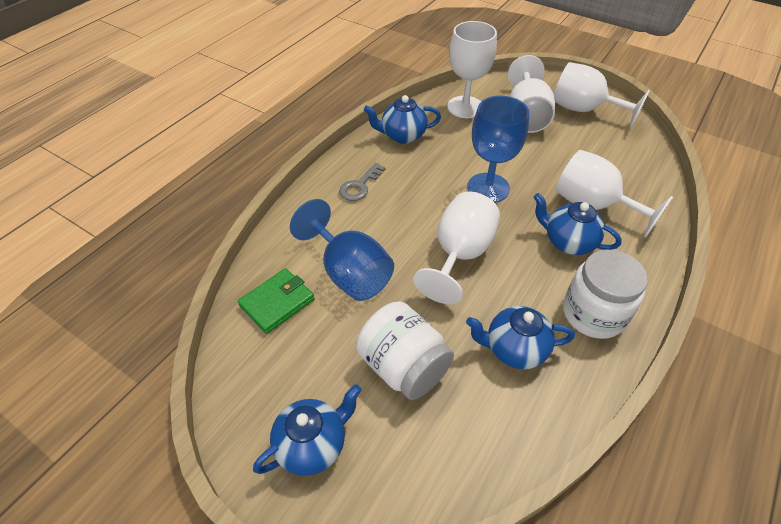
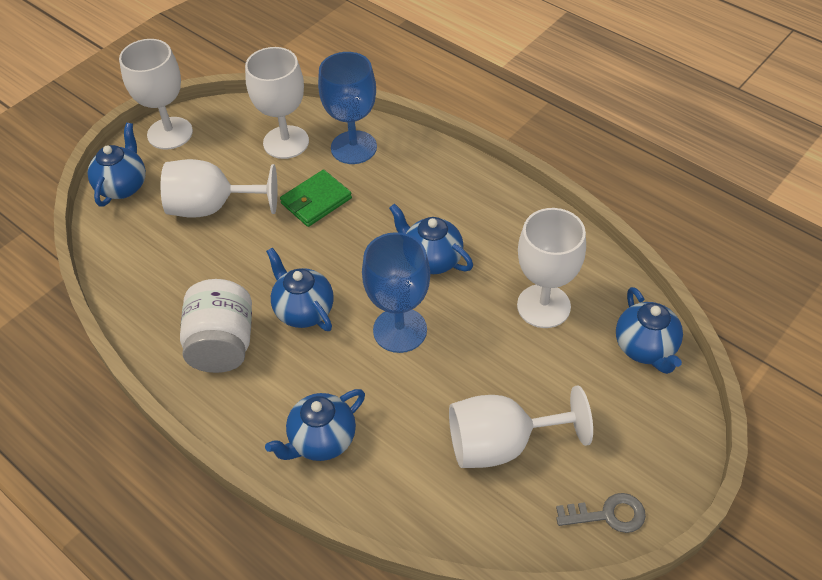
blue teapot: [253,384,361,476] [364,95,441,144] [466,306,575,369] [534,193,622,255] = 4 -> [88,123,146,207] [265,389,365,461] [266,247,334,331] [389,204,473,274] [616,287,683,374] = 5
white jar: [356,301,454,400] [563,250,647,339] = 2 -> [180,279,252,373] = 1

